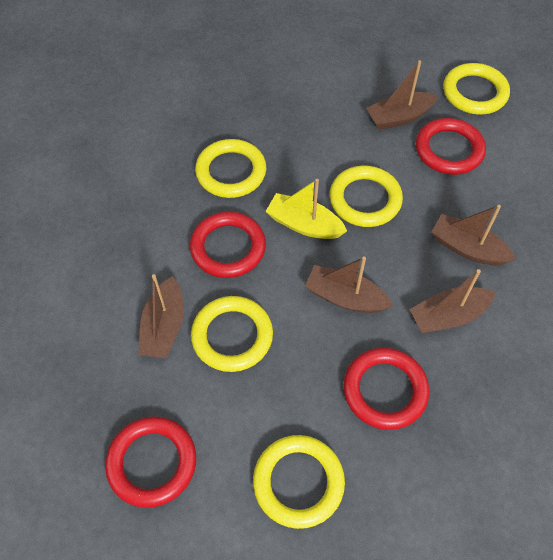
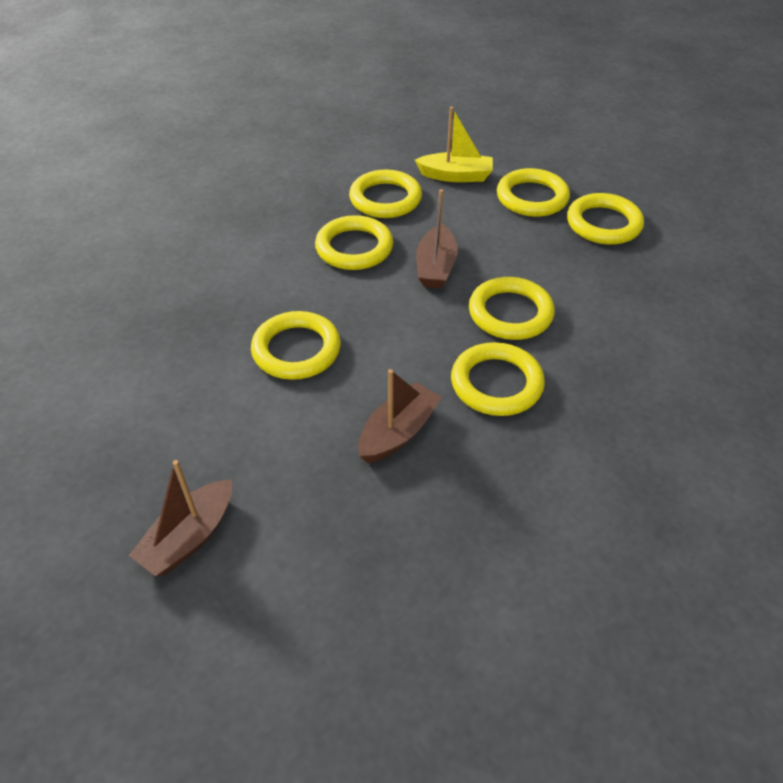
brown boat: [138,274,184,358] [305,257,393,313] [366,60,438,130] [409,269,495,333] [431,205,516,265] = 5 -> [129,460,232,576] [358,369,442,463] [416,189,458,289] = 3
red ring: [105,416,196,508] [190,212,266,278] [343,348,429,430] [416,118,486,175] = 4 -> none = 0
yellow ring: [191,296,273,372] [195,139,266,198] [253,435,345,529] [330,165,403,227] [443,63,510,114] = 5 -> [251,311,341,380] [315,215,393,270] [349,169,422,218] [451,342,545,416] [469,277,555,340] [497,168,570,217] [567,193,644,245] = 7

